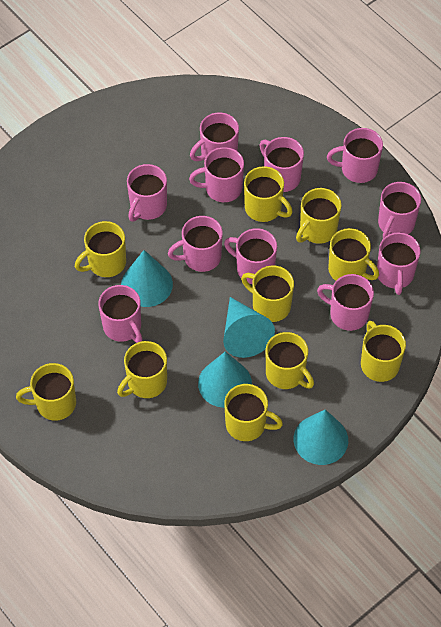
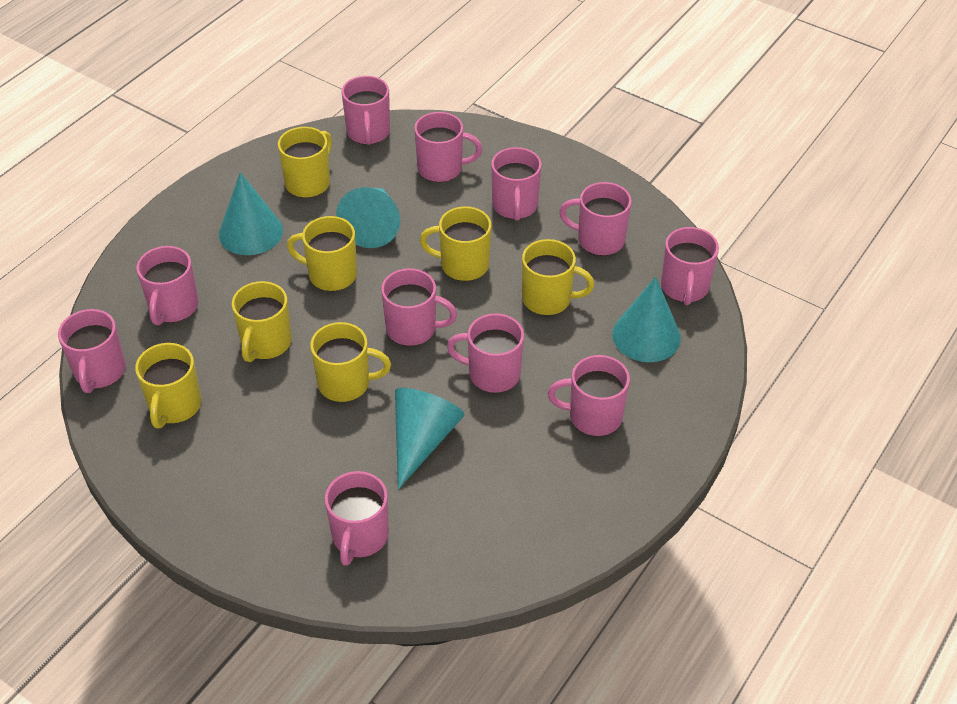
yellow mug: [16,363,76,421] [75,221,126,277] [117,341,167,398] [224,384,283,441] [241,266,294,322] [244,166,293,222] [266,332,314,389] [296,188,342,244] [328,228,379,281] [361,321,406,382] = 10 -> [135,343,201,428] [232,281,292,362] [278,127,332,198] [287,216,357,291] [310,322,391,402] [420,206,491,281] [522,239,595,315] = 7

